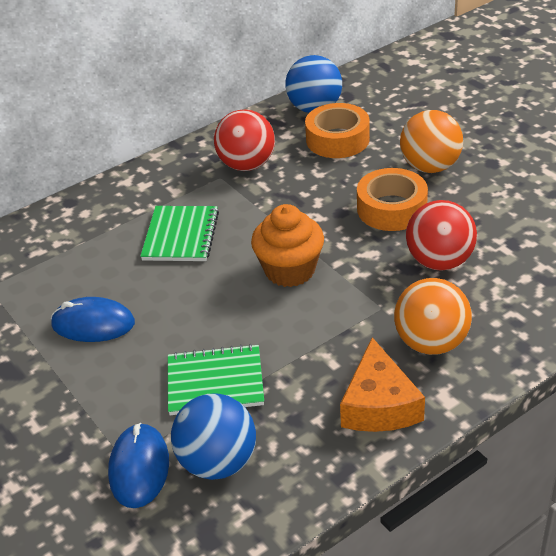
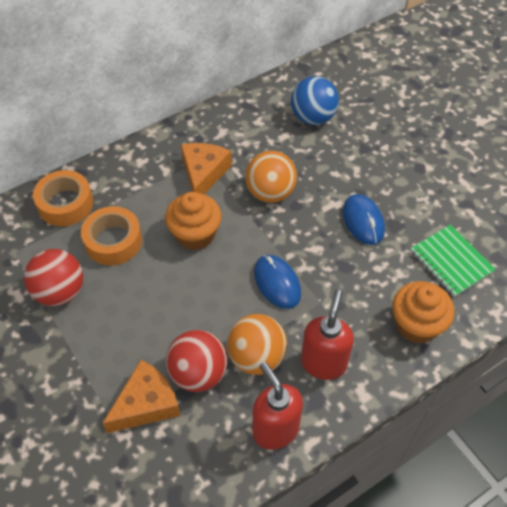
blue ball: [171,394,256,480] [285,55,342,113] = 2 -> [291,76,339,125] = 1
green notebook: [140,206,219,261] [168,344,264,415] = 2 -> [411,225,496,297] = 1
orange cheese: [340,337,425,432] = 1 -> [102,360,181,433] [181,143,232,194] = 2
orange cupcake: [251,204,324,287] = 1 -> [165,192,222,251] [392,281,454,343] = 2
red soap dispenser: none = 0 -> [253,362,303,450] [301,290,354,380] = 2

